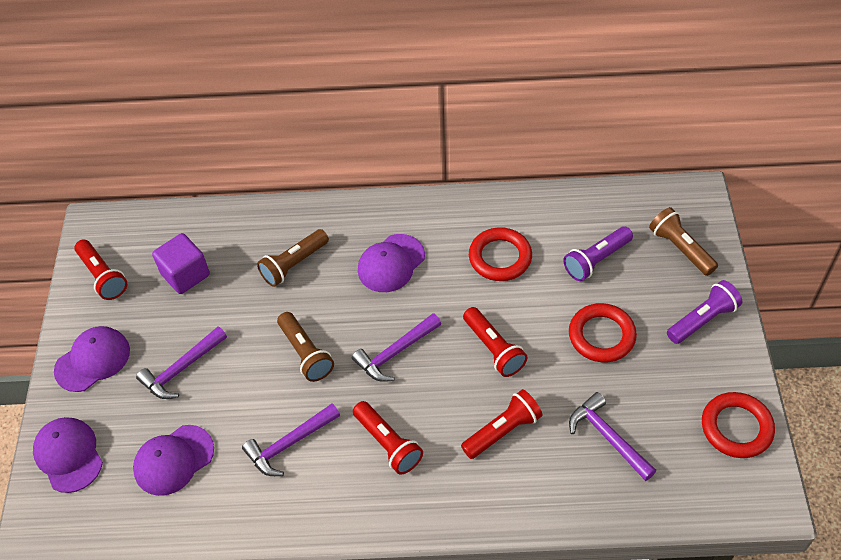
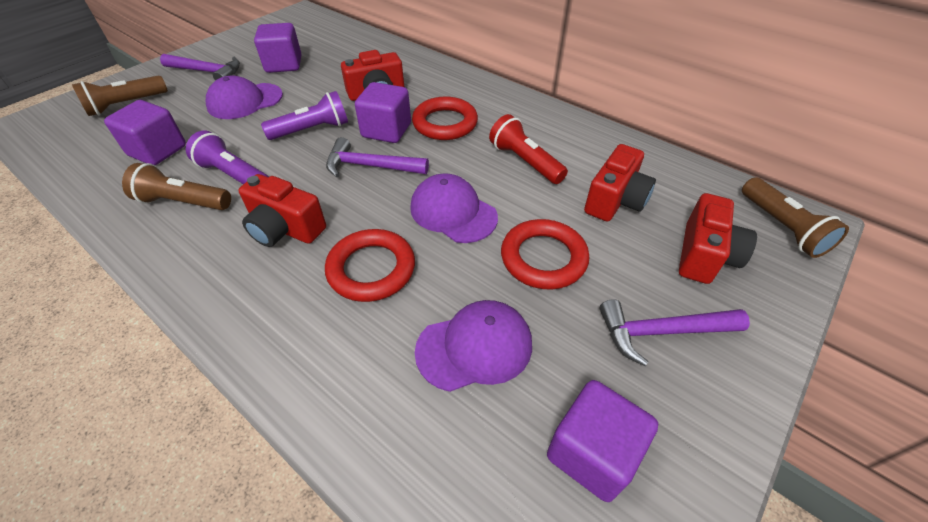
purple cap: [33,417,103,493] [54,326,130,392] [133,425,214,496] [358,234,425,292] = 4 -> [206,75,283,119] [410,173,498,243] [415,300,532,392] = 3
purple cube: [152,233,210,294] = 1 -> [104,100,186,165] [254,23,301,73] [355,82,411,143] [547,380,658,502] = 4
purple hammer: [136,327,227,399] [242,403,340,476] [352,313,441,382] [569,392,657,481] = 4 -> [160,54,240,81] [326,137,429,177] [599,299,750,367] = 3
red camera: none = 0 -> [238,174,326,247] [341,50,404,101] [584,144,656,222] [679,193,757,284] = 4
red flashlight: [74,240,127,300] [353,401,423,475] [461,389,543,459] [463,307,528,377] = 4 -> [489,114,568,184] = 1

